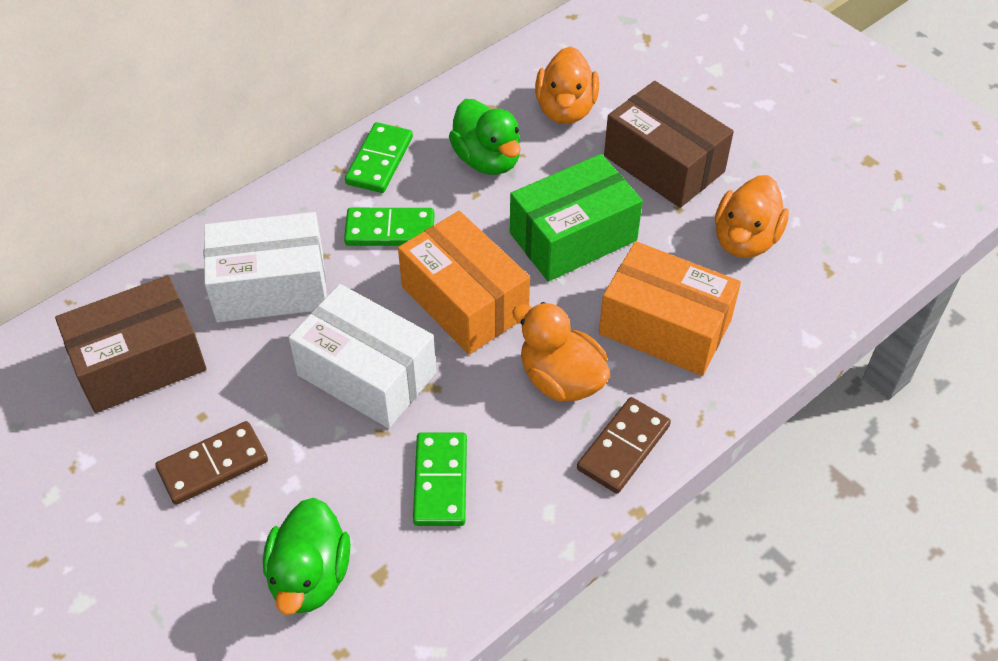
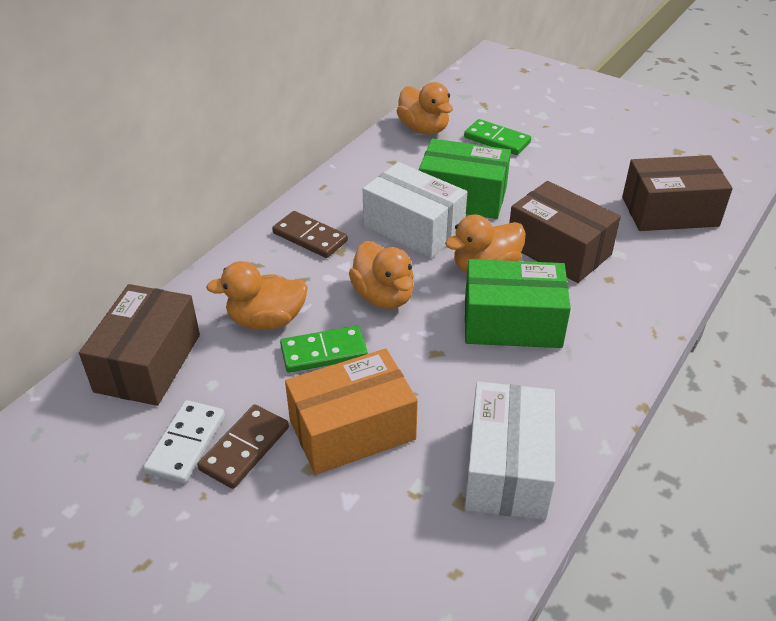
brown box: [55,275,207,413] [604,81,734,208] = 2 -> [79,284,200,406] [509,181,621,283] [622,155,733,231] = 3
green box: [510,154,643,282] = 1 -> [419,138,511,219] [465,259,571,348] = 2
green domino: [344,208,434,246] [345,122,413,193] [413,432,467,526] = 3 -> [280,326,368,373] [464,119,531,155] = 2
green duck: [263,498,351,615] [449,99,521,175] = 2 -> none = 0
orange box: [398,211,530,354] [599,241,741,376] = 2 -> [285,348,418,475] = 1
orange duck: [512,302,610,402] [535,46,599,124] [715,175,789,258] = 3 -> [206,261,308,330] [349,241,414,309] [397,82,453,134] [445,215,526,273] = 4
white domino: none = 0 -> [143,400,225,484] = 1

